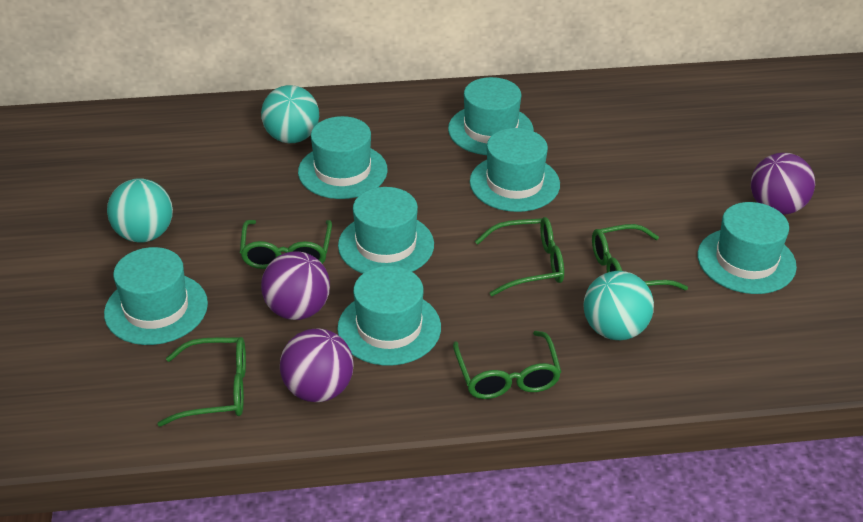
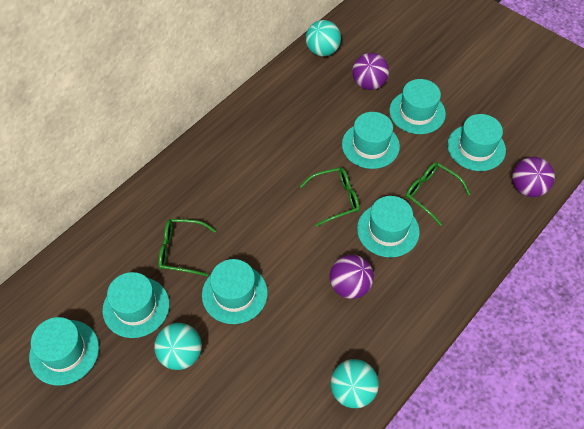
green glasses: [158,337,246,427] [240,220,332,269] [453,331,561,399] [475,217,564,296] [592,224,688,290] = 5 -> [159,219,216,276] [300,167,360,227] [406,162,470,226] = 3

